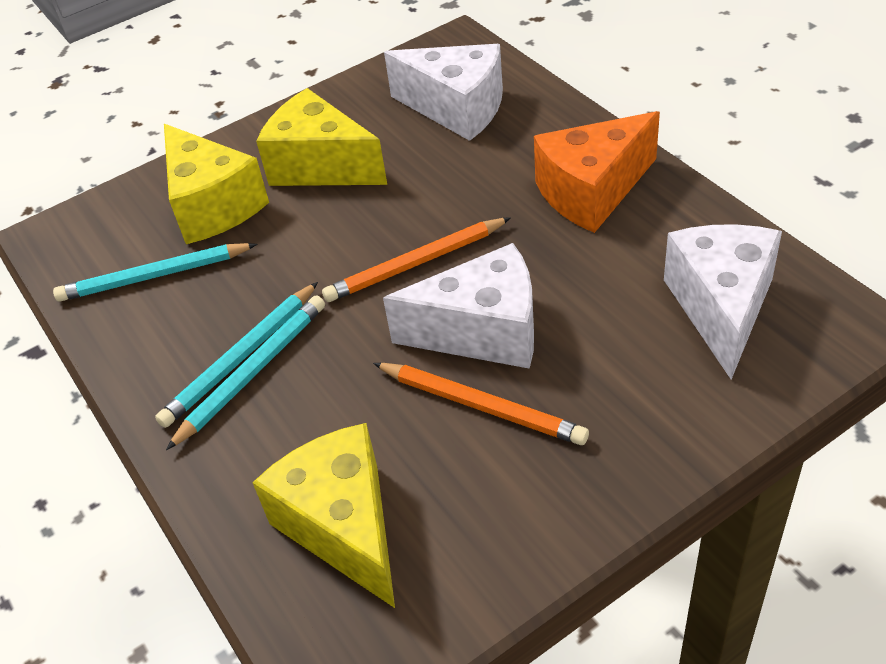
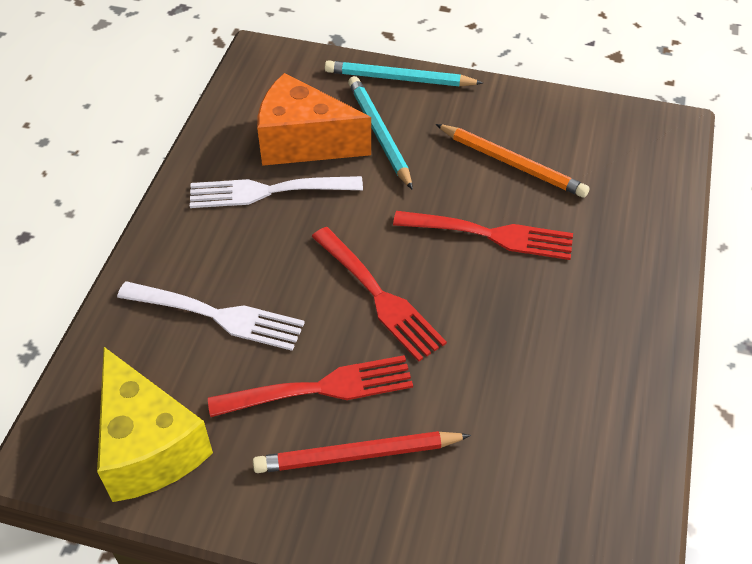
orange pencil: [322,217,511,302] [373,363,589,445] = 2 -> [435,124,590,198] = 1
red fork: none = 0 -> [208,355,413,417] [312,227,447,362] [393,211,573,260] = 3
red pencil: none = 0 -> [253,431,471,473] = 1
turquoise pencil: [53,243,257,302] [155,282,318,428] [166,295,325,450] = 3 -> [325,60,483,86] [348,76,413,190] = 2
white cheese: [383,243,534,369] [384,44,503,141] [664,224,782,380] = 3 -> none = 0
white fork: none = 0 -> [117,281,305,351] [190,176,363,208] = 2
yellow cheese: [164,124,269,244] [252,423,395,608] [256,88,387,186] = 3 -> [97,347,213,502] = 1

